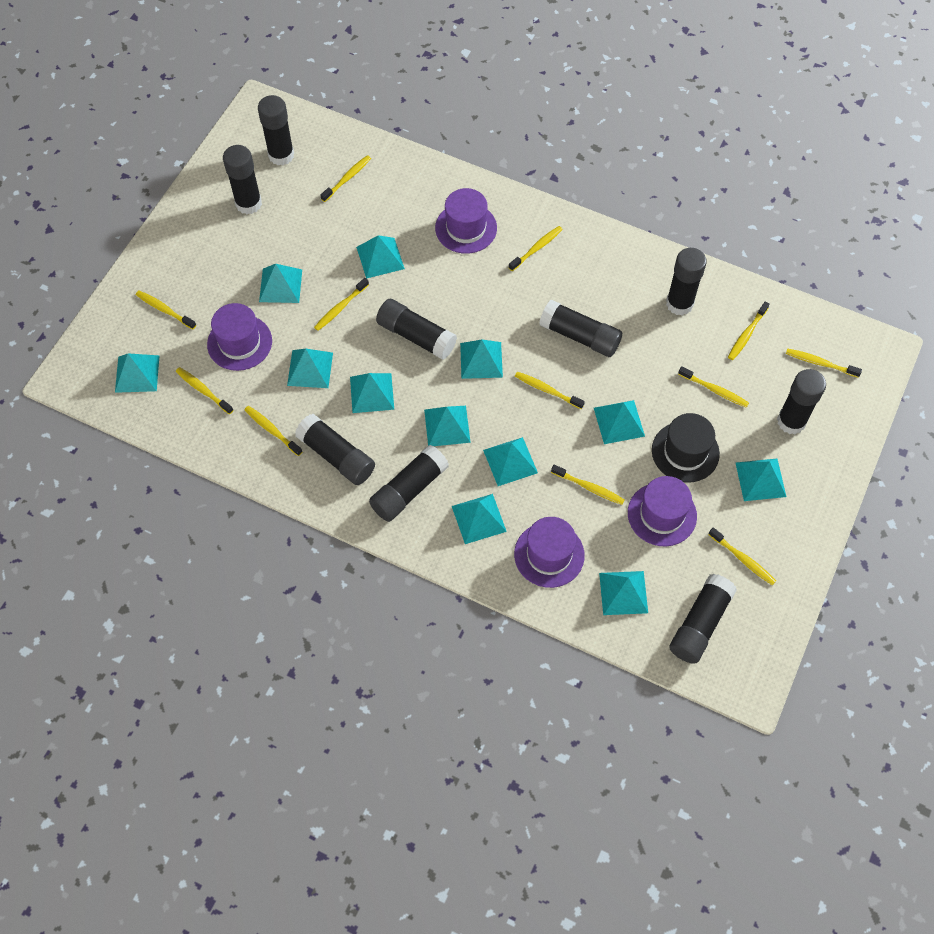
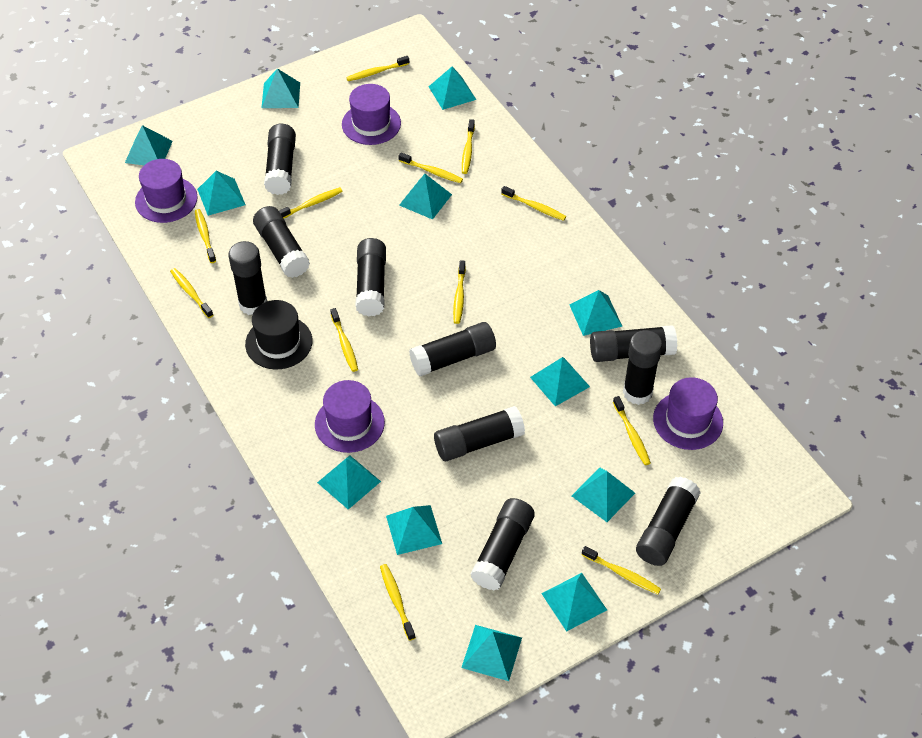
black glue stick: [223,145,262,214] [258,95,294,165] [295,414,375,485] [369,445,449,522] [376,299,457,360] [539,300,622,357] [666,248,707,315] [669,574,737,664] [777,369,826,434] = 9 -> [228,241,267,315] [253,206,310,278] [264,124,296,195] [355,238,386,316] [409,322,496,377] [434,406,525,461] [471,498,535,591] [590,325,677,362] [623,330,662,405] [636,477,701,566] = 10

